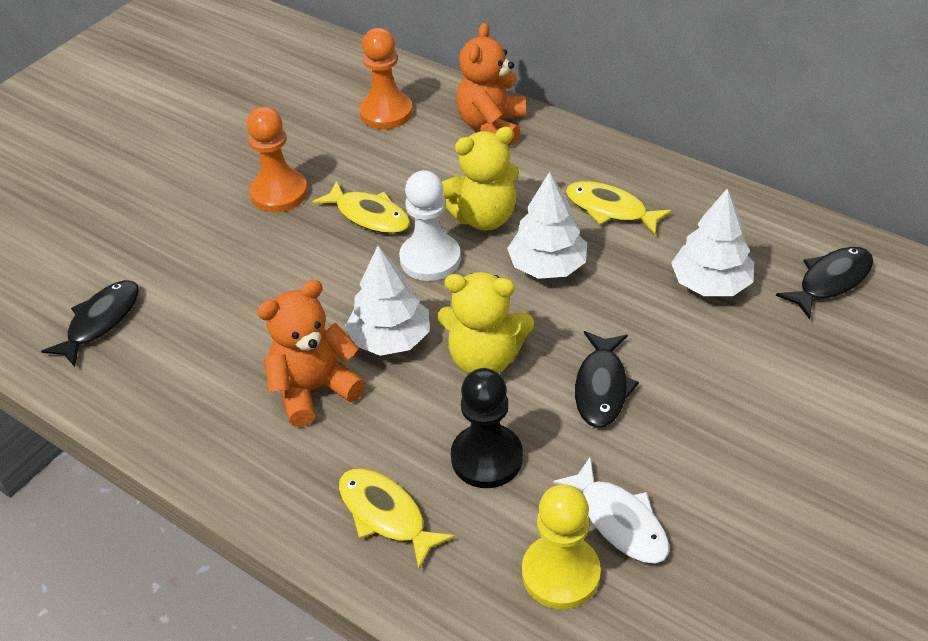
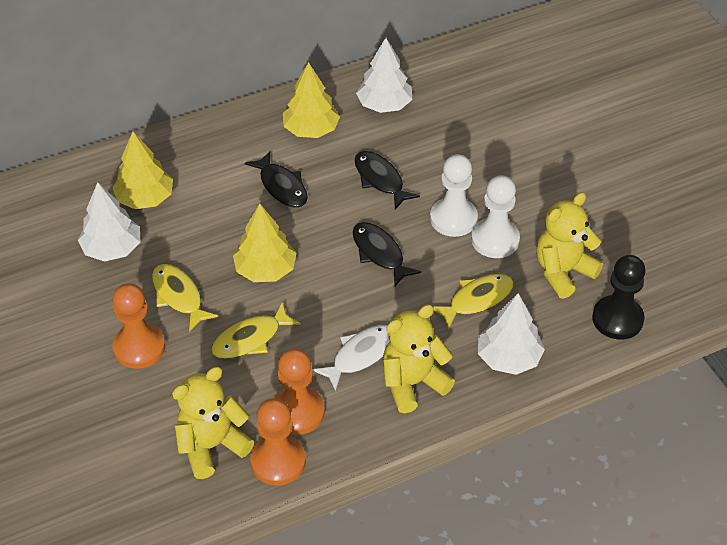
orange pawn: [247,107,308,212] [359,28,413,129] = 2 -> [113,283,165,369] [250,398,306,485] [274,348,325,435] = 3
orange teddy bear: [257,280,366,427] [456,23,526,145] = 2 -> none = 0
white pawn: [399,170,461,281] = 1 -> [430,154,478,237] [471,175,520,258] = 2
yellow pawn: [522,484,601,609] = 1 -> none = 0
yellow teddy bear: [437,272,534,374] [442,127,519,230] = 2 -> [172,367,254,479] [383,304,455,413] [536,192,603,299] = 3
yellow tree: none = 0 -> [112,132,173,209] [233,204,296,282] [283,62,340,138] = 3

